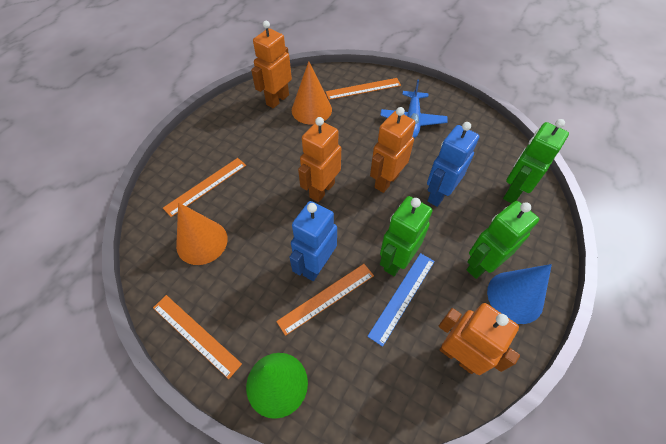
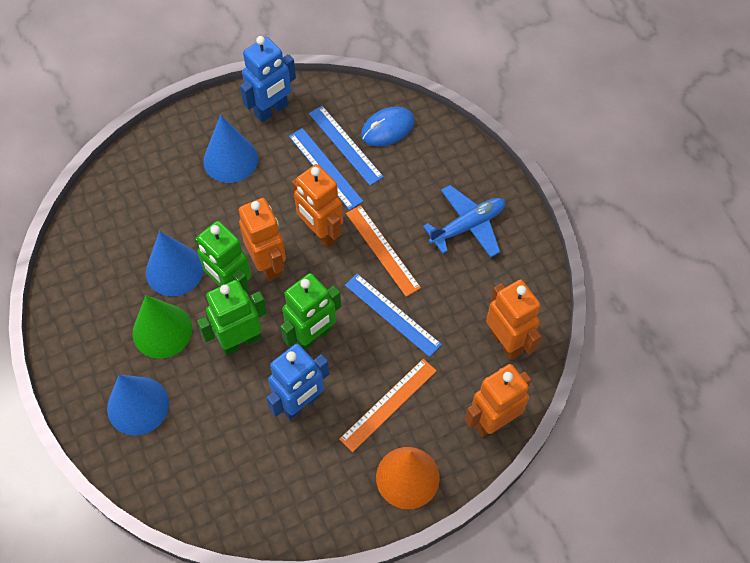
blue cone: [487,264,552,324] = 1 -> [107,375,169,436] [146,231,204,297] [203,115,258,183] = 3
blue mouse: none = 0 -> [361,106,414,147] = 1
blue ruler: [367,253,435,347] = 1 -> [289,128,363,210] [309,106,384,186] [345,274,442,357] = 3
orange cone: [176,202,228,265] [292,61,332,124] = 2 -> [376,447,440,509] = 1
orange ruler: [153,295,242,379] [163,158,246,217] [276,264,374,336] [326,78,401,100] = 4 -> [339,359,437,452] [346,205,421,297] = 2

